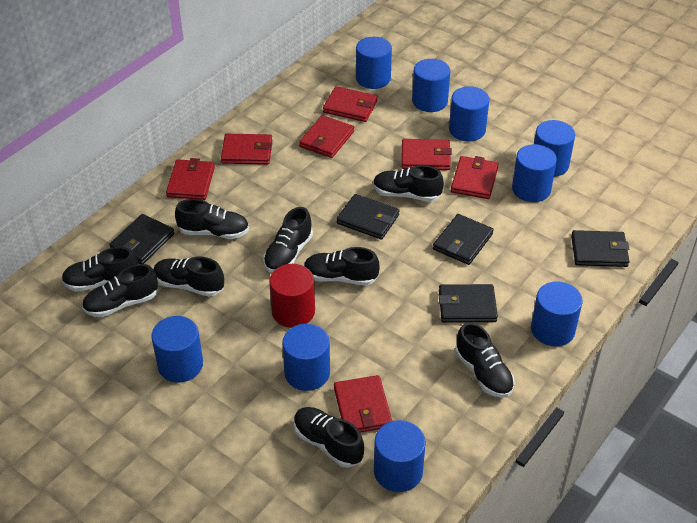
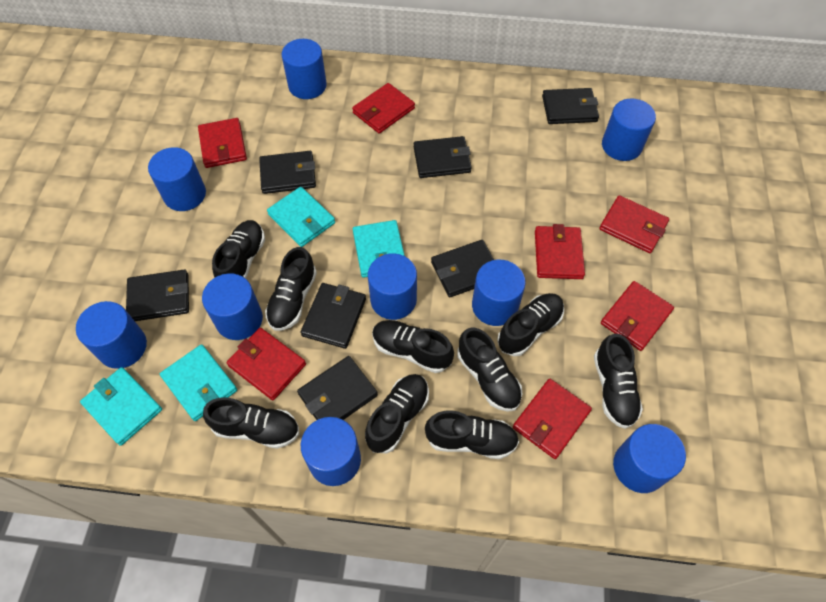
black wallet: [109,214,175,264] [337,194,399,240] [433,214,494,265] [439,284,498,322] [571,230,630,267] = 5 -> [126,270,189,321] [259,151,316,194] [297,356,378,420] [300,283,366,349] [414,136,472,178] [431,240,494,297] [542,88,599,124] = 7
red cylinder: [269,264,315,328] = 1 -> none = 0
turquoise wallet: none = 0 -> [80,367,162,446] [160,344,237,421] [267,187,335,247] [353,220,405,278] = 4

